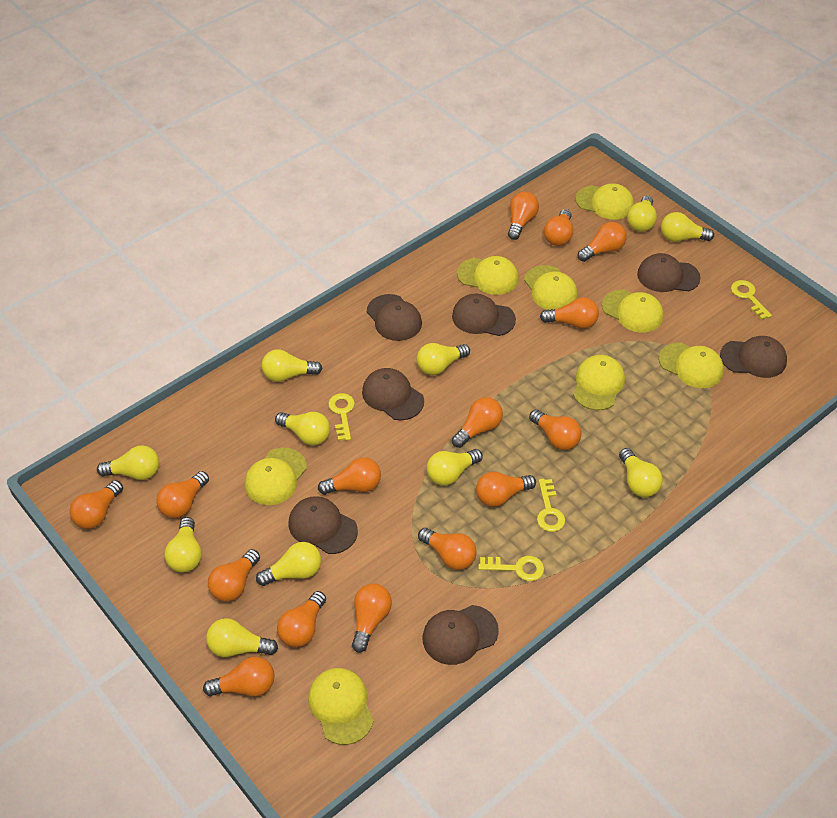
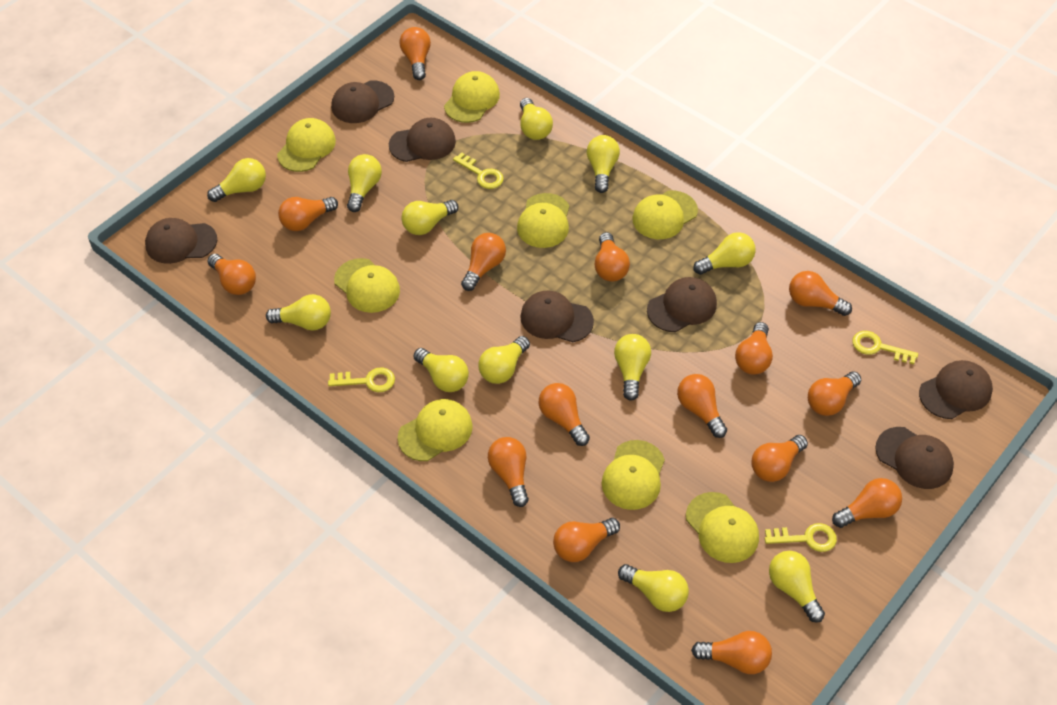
yellow light bulb: [97,445,159,480] [165,517,202,573] [206,618,278,657] [256,542,321,586] [262,349,323,382] [275,412,330,445] [417,343,470,375] [427,449,483,486] [619,448,663,497] [627,195,657,232] [661,212,714,242] = 11 -> [207,158,266,202] [266,294,331,331] [347,154,382,212] [402,200,458,235] [414,348,469,392] [478,336,530,384] [520,98,553,140] [587,135,620,193] [614,334,651,401] [618,564,689,612] [693,232,756,275] [769,551,825,623] = 12

